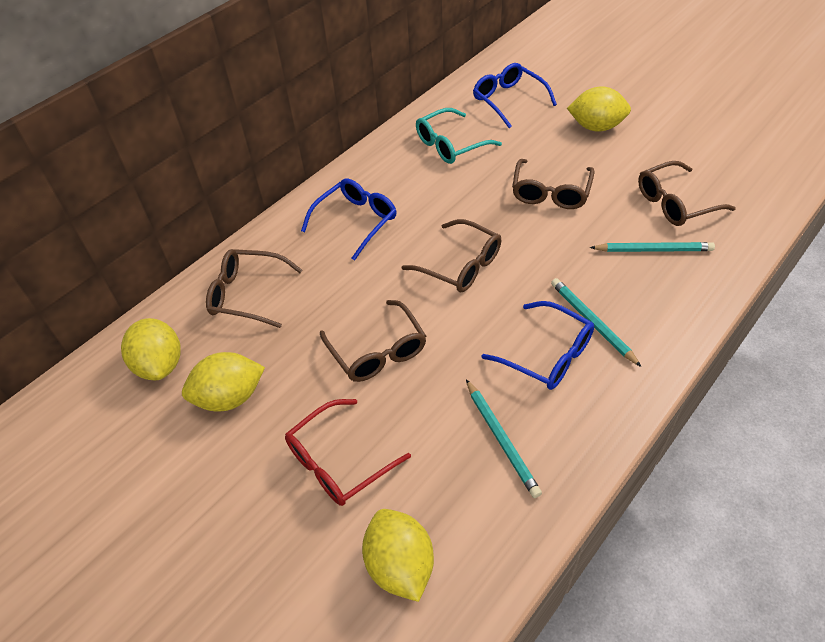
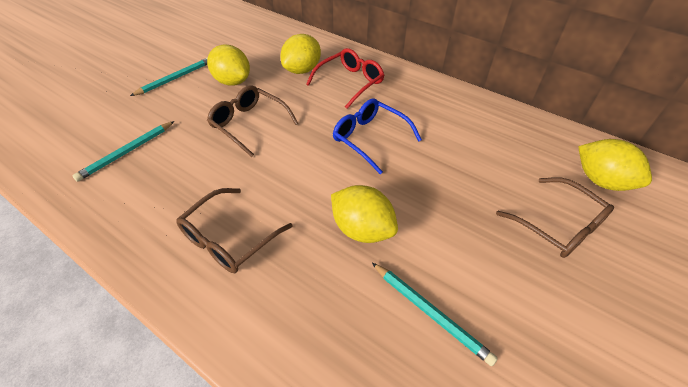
blue glasses: [301,178,397,260] [473,63,557,128] [481,301,594,390] = 3 -> [333,98,422,174] = 1
brown glasses: [206,249,302,328] [320,300,426,382] [402,219,501,292] [512,159,594,209] [638,161,736,226] = 5 -> [176,188,293,273] [207,85,299,157] [496,177,614,258] = 3
turquoise glasses: [416,108,502,164] = 1 -> none = 0

